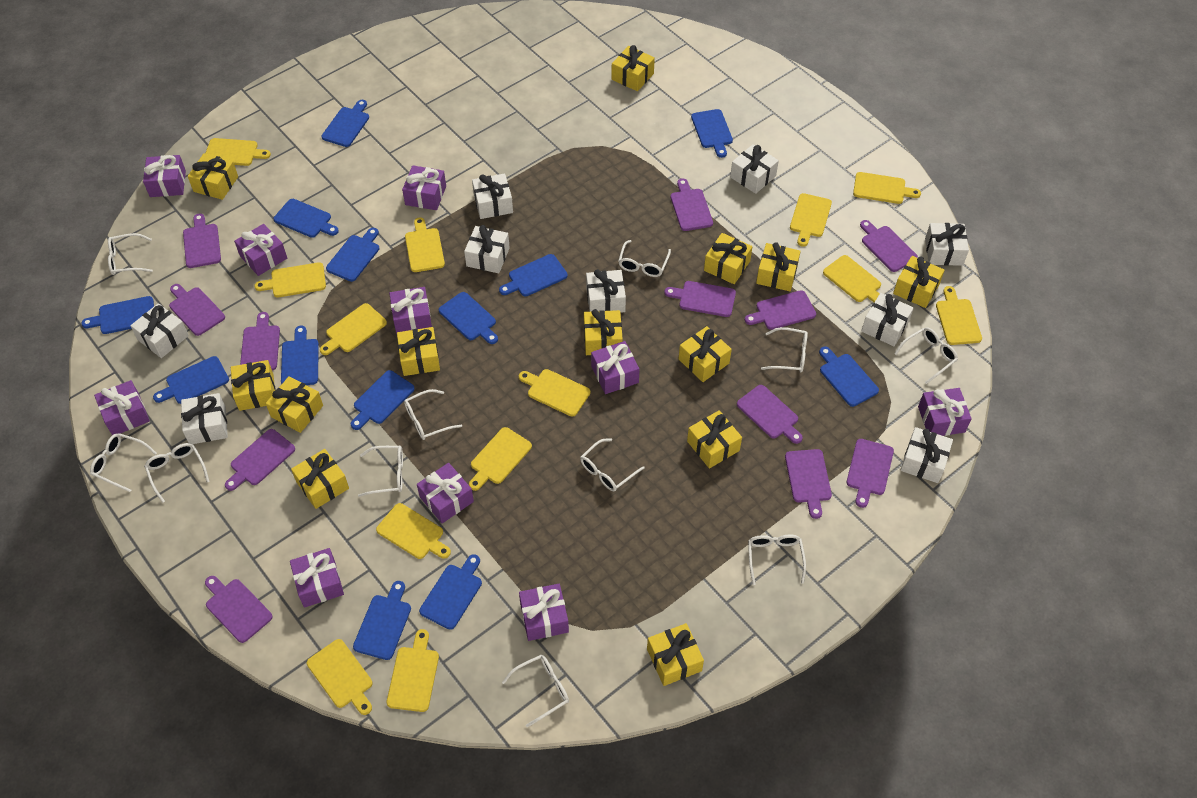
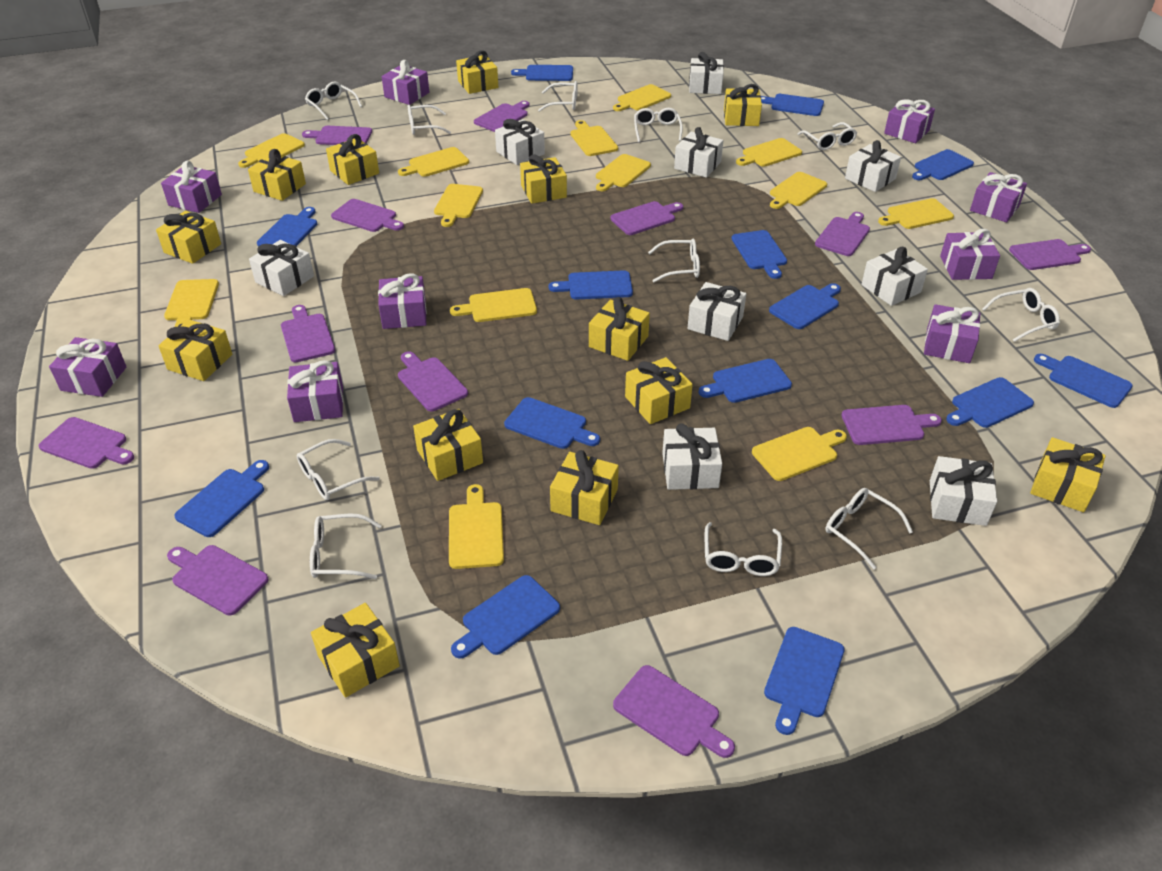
blue cutting board: [81,296,154,334] [153,356,229,404] [274,199,339,238] [281,326,319,385] [321,100,369,147] [326,228,379,282] [351,370,415,430] [353,581,411,660] [419,554,482,630] [439,292,498,344] [499,254,568,296] [691,109,733,158] [819,347,879,407] = 13 -> [174,460,269,537] [257,207,317,247] [451,575,560,659] [504,397,600,449] [511,65,573,81] [549,270,633,300] [698,359,792,403] [732,230,787,279] [761,94,824,116] [764,627,845,735] [769,283,841,329] [912,149,974,180] [946,377,1034,428] [1034,354,1133,408] = 14
purple gift: [94,380,150,435] [143,155,186,197] [234,224,287,276] [290,548,344,607] [389,287,432,334] [402,165,446,210] [417,463,474,523] [519,584,569,641] [591,341,640,394] [918,388,972,436] = 10 -> [49,337,127,397] [161,161,222,213] [287,360,343,422] [378,273,427,329] [382,60,429,105] [884,99,935,143] [924,304,980,363] [940,229,1000,280] [970,172,1027,222] = 9

